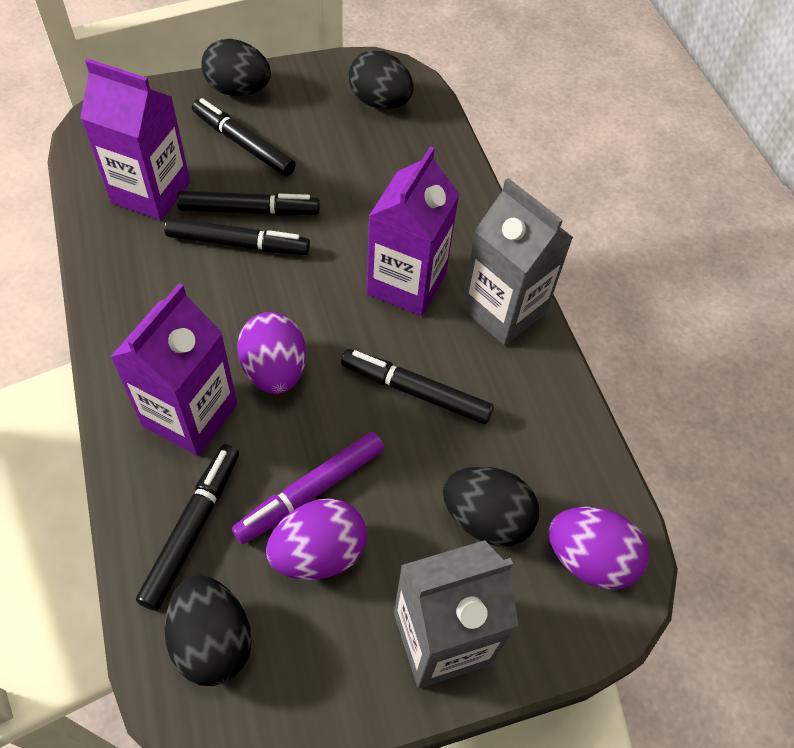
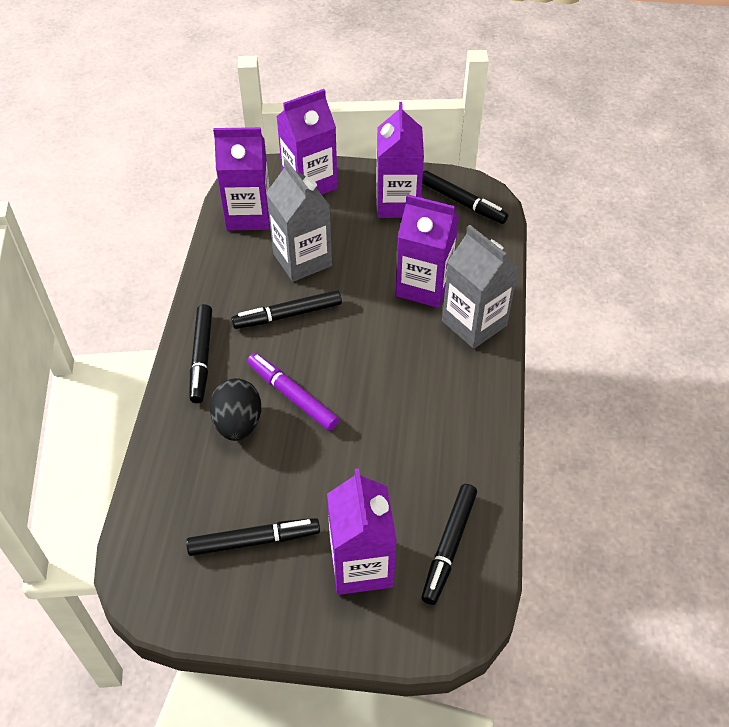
black egg: [164,575,252,686] [201,39,271,96] [349,50,414,109] [443,466,539,547] = 4 -> [210,378,261,441] = 1
purple carton: [80,59,190,220] [110,283,238,456] [367,146,460,316] = 3 -> [213,127,270,231] [276,89,338,195] [327,468,397,595] [377,102,424,218] [396,194,459,308] = 5
purple egg: [237,312,306,394] [266,498,367,580] [549,507,649,589] = 3 -> none = 0

